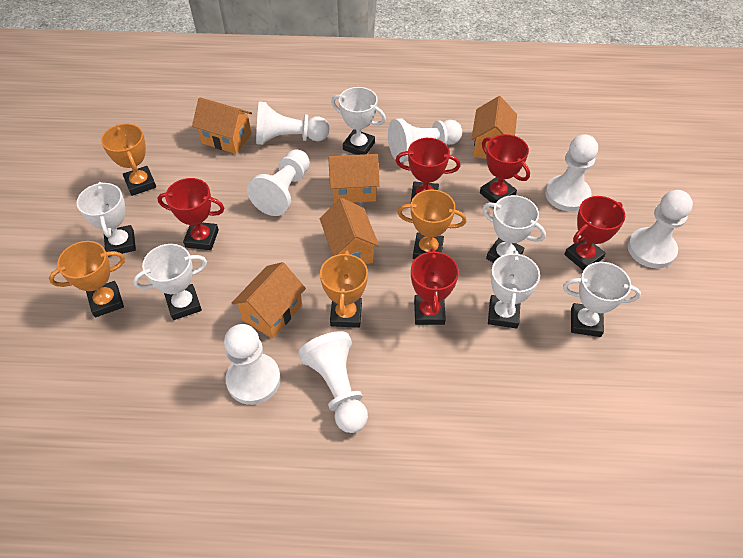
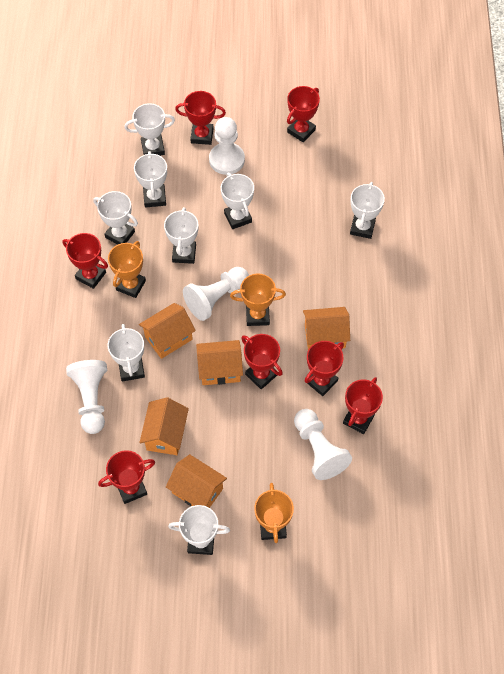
orange trophy: [49,241,125,318] [101,124,156,196] [320,251,368,328] [397,190,467,259] = 4 -> [108,241,146,298] [230,273,286,326] [254,483,294,543] = 3
red trophy: [157,178,224,250] [395,138,460,201] [411,248,459,325] [480,134,530,203] [564,196,625,271] = 5 -> [63,233,108,289] [98,450,155,504] [175,91,226,145] [241,334,283,389] [287,86,320,142] [305,341,344,396] [343,377,383,434] = 7
white pawn: [224,324,281,405] [247,149,310,216] [256,101,330,145] [298,331,368,433] [388,118,462,162] [545,134,598,212] [628,190,693,268] = 7 -> [66,360,107,434] [183,267,249,321] [209,117,245,175] [294,409,352,480] = 4
white trophy: [76,182,136,257] [133,244,207,320] [331,87,386,155] [482,195,546,263] [488,251,540,329] [563,262,641,337] = 6 -> [93,191,138,245] [108,324,145,382] [124,103,175,156] [134,151,167,207] [164,207,198,264] [168,505,230,555] [221,173,254,229] [350,182,385,239] = 8

